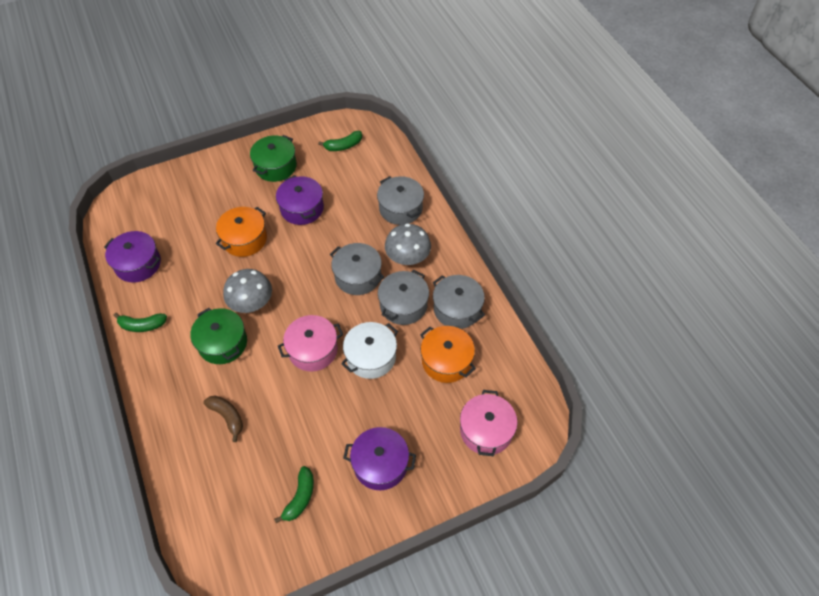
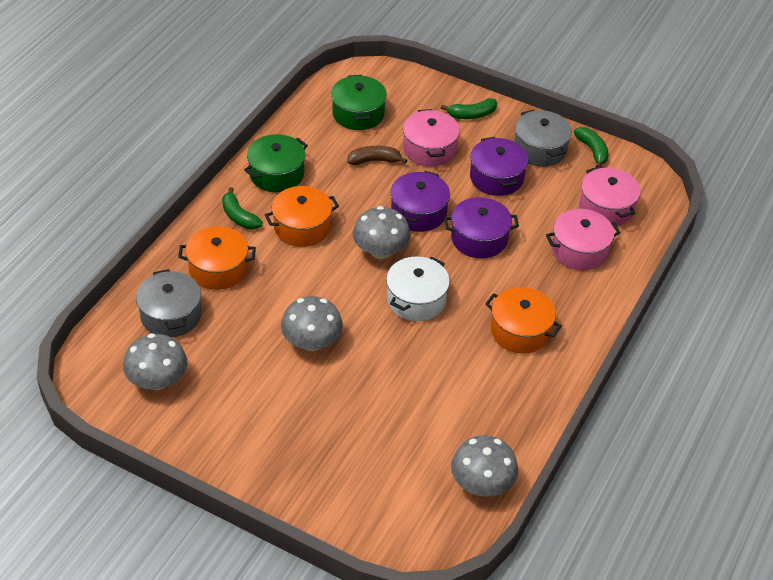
grey mushroom: [223,269,272,313] [385,223,431,265] = 2 -> [123,333,187,390] [281,296,343,351] [353,206,411,259] [451,436,518,497] = 4
grey pot: [330,243,384,295] [377,176,424,225] [378,270,429,325] [433,275,485,329] = 4 -> [136,269,201,337] [514,109,572,167] = 2
orange pot: [215,207,267,257] [420,326,476,383] = 2 -> [178,226,256,290] [265,186,339,247] [485,287,562,354] = 3
pink pot: [278,315,343,372] [460,390,518,456] = 2 -> [403,109,460,167] [546,209,620,270] [579,167,641,227] = 3

